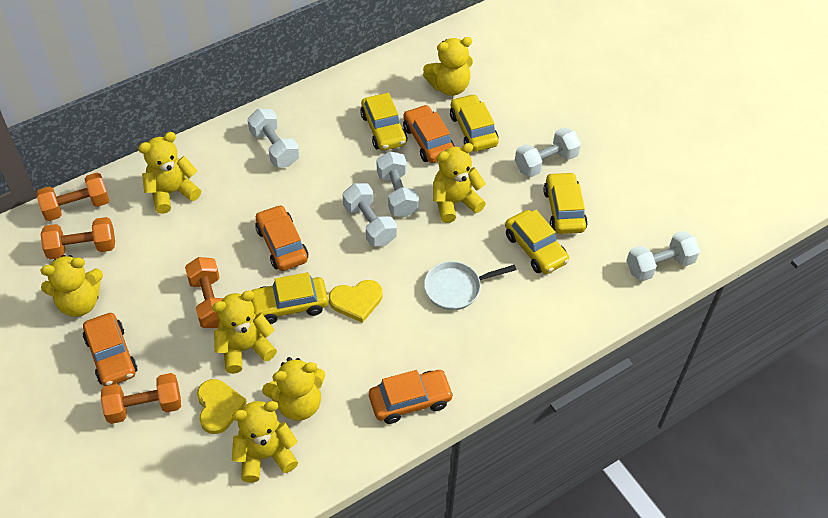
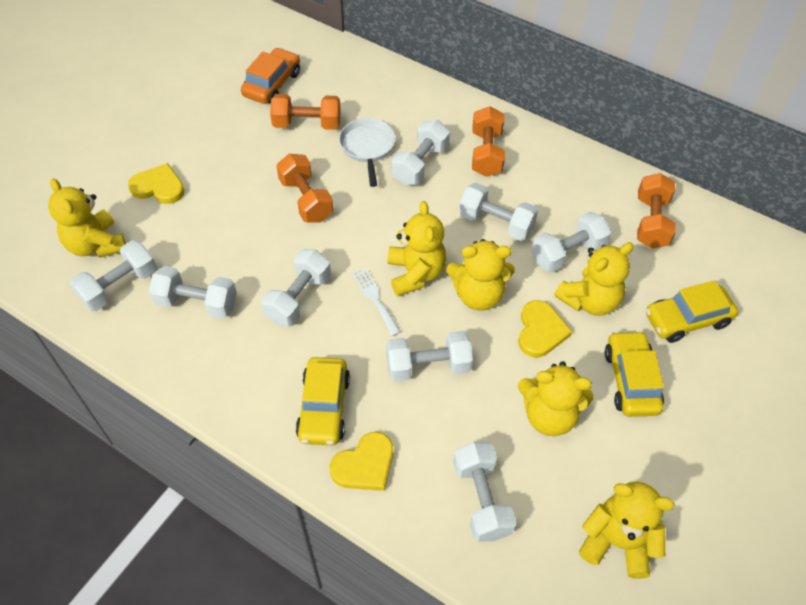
orange car: [83,313,137,386] [255,205,308,271] [369,370,454,424] [403,105,455,163] = 4 -> [241,48,300,104] = 1
white dumbbell: [247,109,299,167] [343,183,397,247] [377,151,419,217] [515,127,581,177] [626,231,700,281] = 5 -> [70,240,157,311] [149,266,237,319] [261,249,331,327] [386,331,473,382] [392,120,450,185] [453,442,516,542] [459,183,538,241] [531,212,611,273] = 8
white fork: none = 0 -> [351,268,401,336] = 1
yellow car: [251,272,328,324] [360,93,407,151] [450,94,499,152] [505,210,569,274] [543,172,588,234] = 5 -> [296,357,350,445] [605,331,664,417] [646,280,738,343] = 3
yellow heart: [197,379,247,434] [329,280,383,323] = 2 -> [128,163,184,204] [330,432,393,491] [518,300,572,357] = 3
yellow teddy bear: [40,255,103,317] [138,132,201,214] [212,290,277,374] [232,401,298,483] [262,357,325,421] [423,37,473,96] [433,143,486,223] = 7 -> [48,179,126,258] [388,201,446,296] [446,239,515,311] [518,361,594,436] [554,242,634,316] [579,482,675,579] = 6

